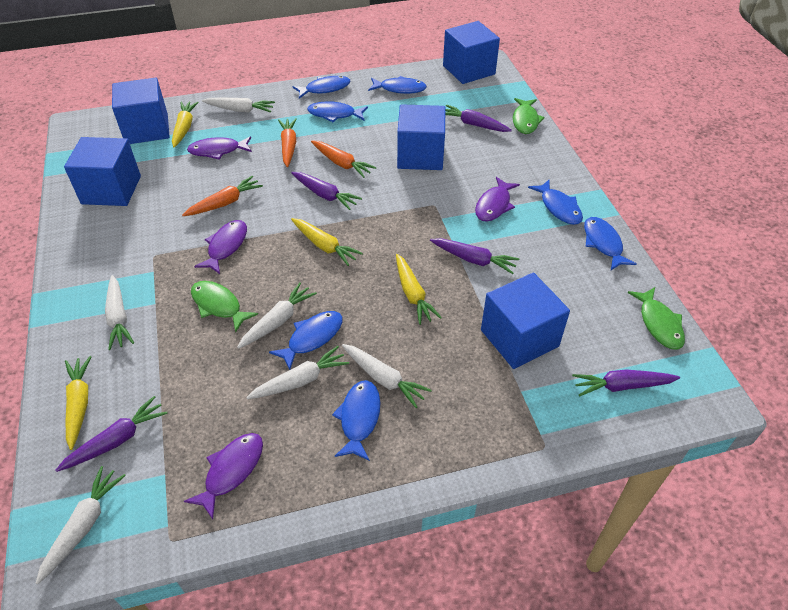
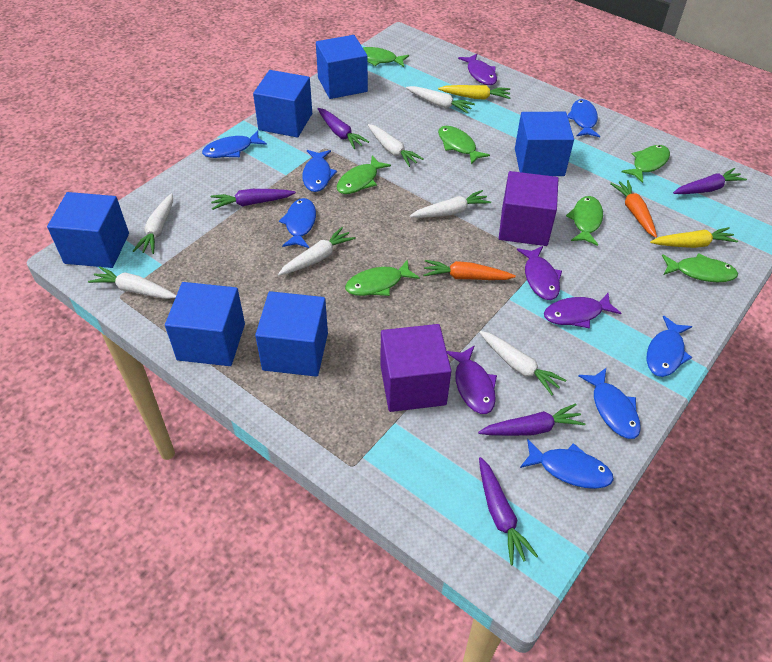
blue cube: [64,137,141,206] [112,78,170,144] [397,104,445,170] [443,21,500,84] [481,272,570,369] = 5 -> [47,192,129,268] [165,282,245,366] [253,70,312,137] [255,291,328,377] [316,35,368,99] [515,112,574,176] = 6
green fish: [191,281,258,332] [513,98,545,134] [628,287,685,350] = 3 -> [337,155,391,194] [345,259,420,296] [363,47,409,67] [438,126,490,165] [566,196,603,246] [621,145,670,183] [662,253,738,282] = 7
orange carrot: [182,176,263,216] [278,118,297,167] [311,140,376,178] = 3 -> [423,260,516,280] [610,180,657,238] = 2
purple cube: none = 0 -> [380,324,451,412] [499,171,558,246] = 2
white carrot: [36,466,126,584] [105,275,134,350] [202,97,275,113] [237,282,317,349] [246,346,349,399] [342,344,432,408] = 6 -> [88,267,176,299] [133,193,173,254] [278,227,356,275] [368,124,424,167] [406,86,475,114] [410,190,491,218] [479,331,566,395] = 7
yellow carrot: [65,356,92,450] [172,102,199,148] [291,218,363,266] [396,254,442,325] = 4 -> [438,85,510,100] [650,227,738,248] = 2

